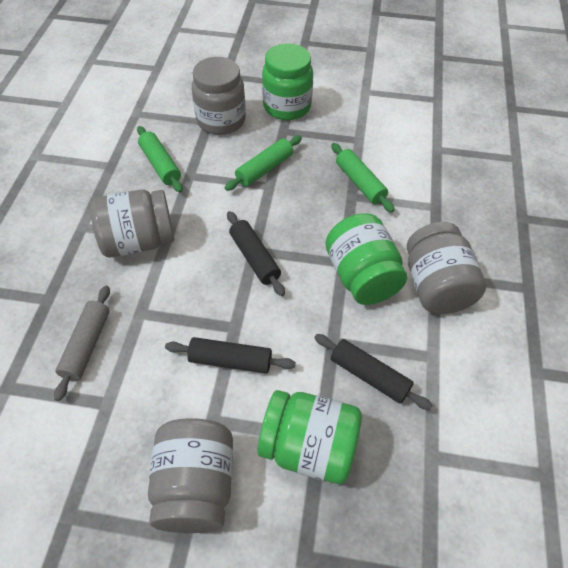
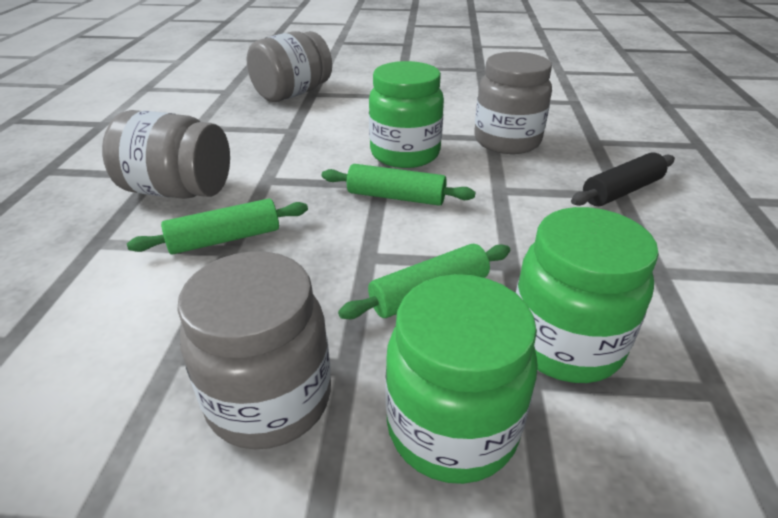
black rolling pin: [165,337,296,374] [227,211,285,296] [314,334,432,410] = 3 -> [571,153,675,206] = 1
grey rolling pin: [54,286,110,401] = 1 -> none = 0

